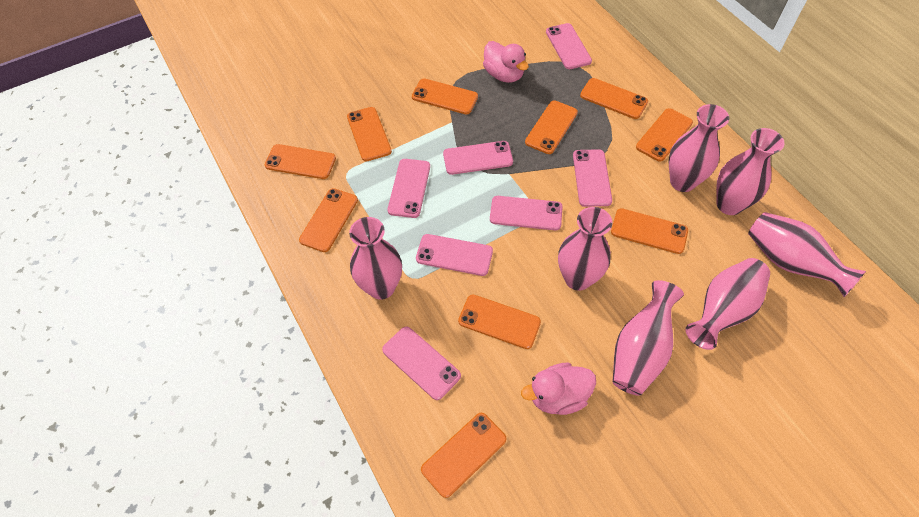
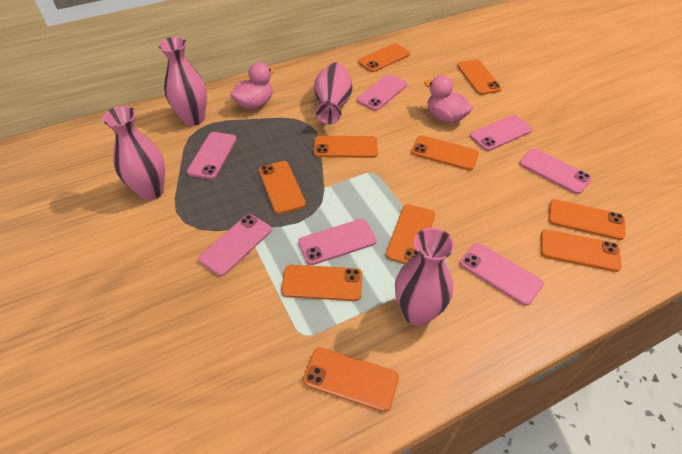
pink vase: [349,217,402,300] [558,207,612,291] [612,280,684,396] [669,104,729,192] [685,258,770,350] [716,128,785,215] [748,212,866,297] = 7 -> [103,106,165,201] [158,37,207,126] [314,62,352,124] [395,228,455,326] = 4

